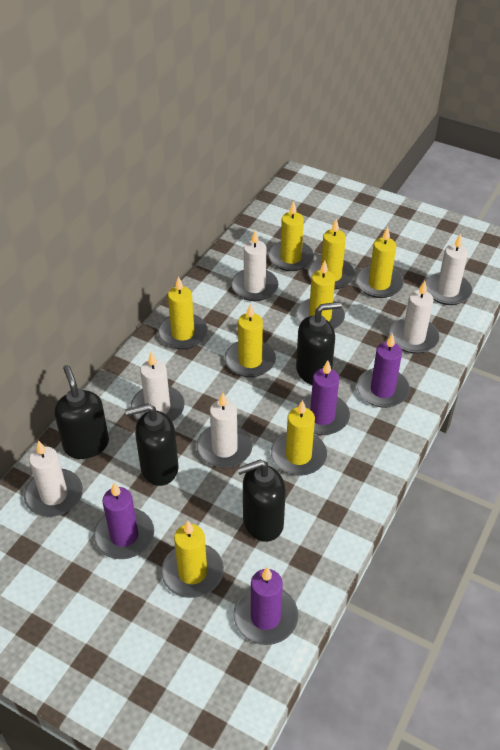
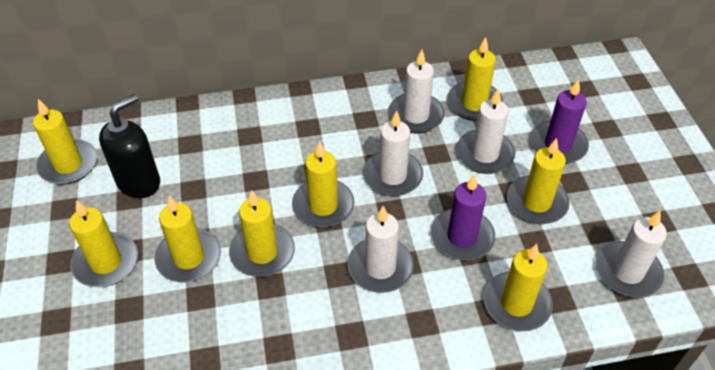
black soap dispenser: [54,365,109,459] [125,404,179,486] [237,460,286,542] [296,302,342,385] = 4 -> [99,94,160,198] = 1
purple candle: [93,483,154,559] [233,567,298,645] [297,360,350,435] [357,333,410,408] = 4 -> [431,174,495,260] [530,79,589,164] = 2
white candle: [24,440,83,517] [131,352,185,422] [197,393,253,468] [231,230,279,301] [389,281,440,354] [425,234,473,305] = 6 -> [347,206,414,293] [363,111,423,196] [388,50,445,133] [456,89,515,174] [596,211,667,298] = 5

